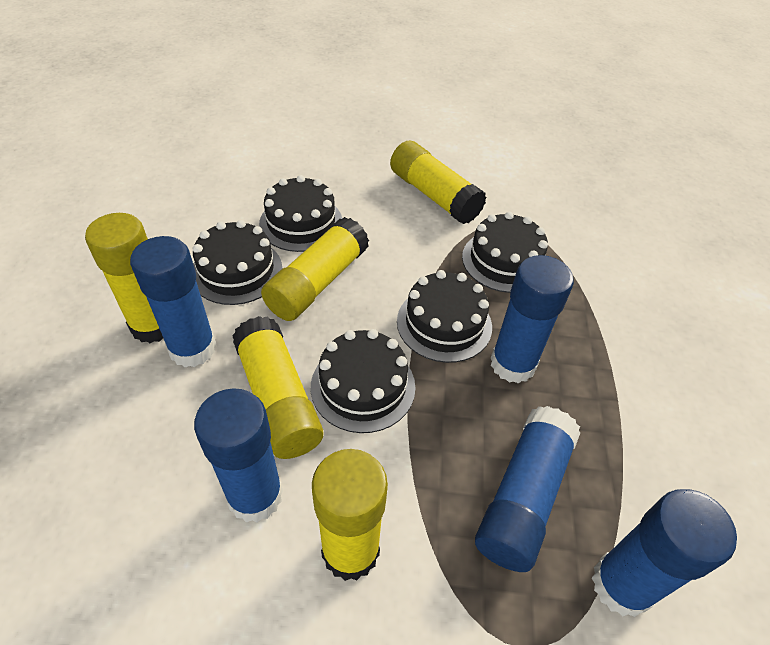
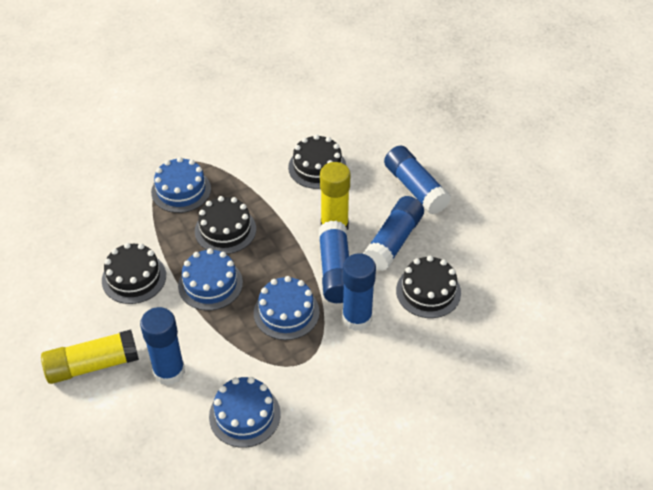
black cake: [193,220,282,305] [259,175,342,252] [311,329,415,433] [397,270,492,363] [462,212,548,293] = 5 -> [102,243,166,304] [195,196,256,254] [288,134,347,189] [396,256,461,318] = 4
blue cake: none = 0 -> [151,157,211,213] [178,248,243,311] [209,377,281,448] [254,276,320,340] = 4
yellow glue stick: [85,213,163,343] [232,316,323,459] [261,217,369,321] [312,449,388,581] [390,141,487,224] = 5 -> [41,329,139,384] [320,162,351,230] = 2

